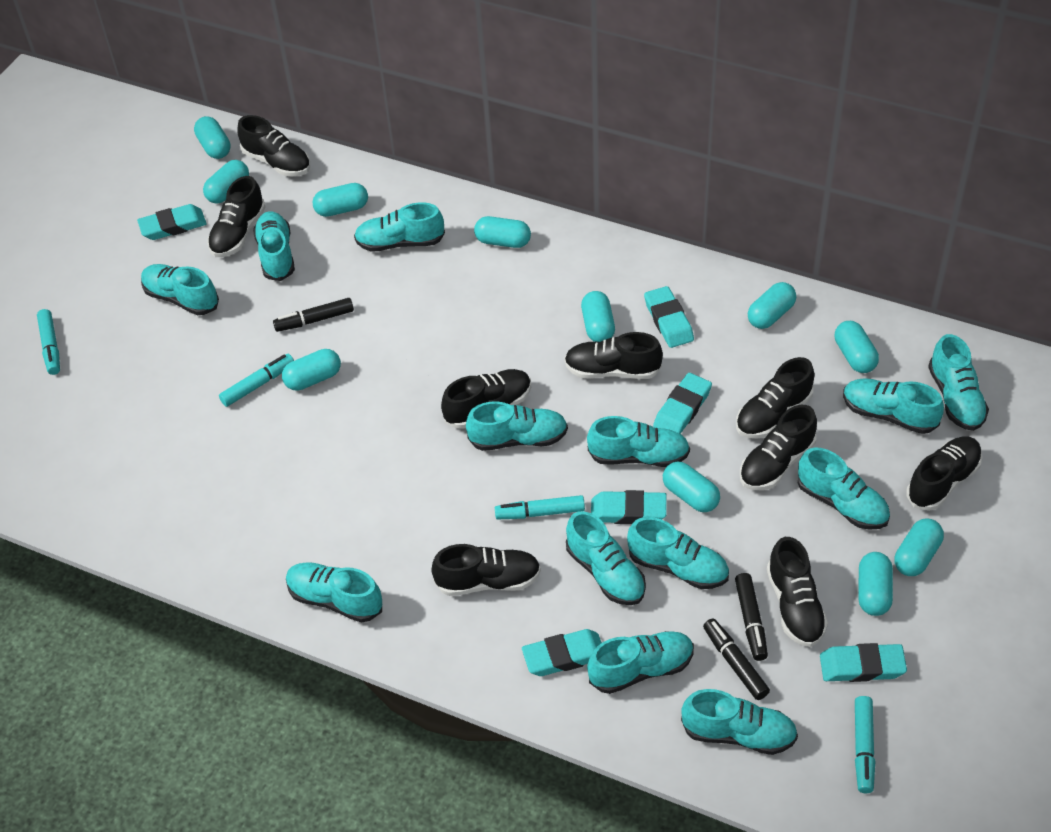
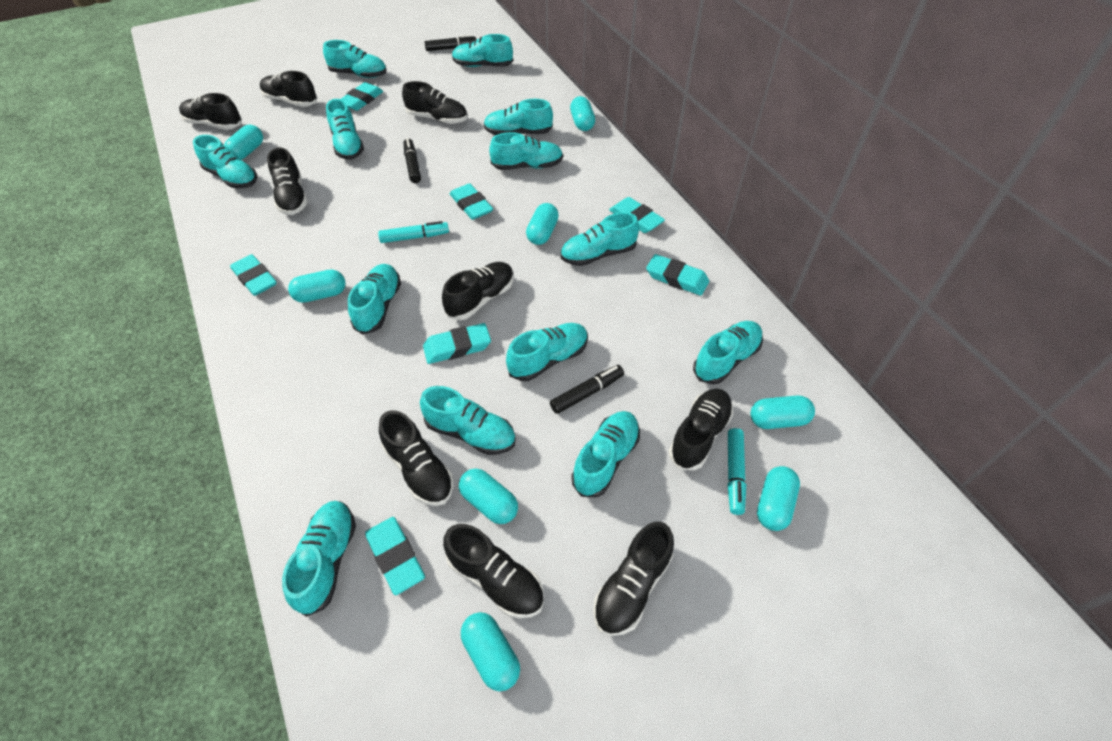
turquoise capsule: [194,116,231,159] [203,160,249,203] [282,349,341,391] [313,183,368,217] [474,216,531,248] [581,291,615,342] [663,462,720,512] [748,282,796,329] [835,321,879,373] [858,552,893,616] [895,519,944,576] = 11 -> [224,125,263,160] [288,270,346,303] [459,468,518,524] [461,612,520,692] [526,203,559,245] [570,96,595,131] [750,395,815,429] [757,466,800,531] = 8
turquoise eraser: [137,204,207,240] [522,629,602,676] [591,490,667,524] [644,286,694,348] [653,373,712,434] [820,643,907,682] = 6 -> [230,254,277,296] [341,82,383,111] [365,517,425,595] [423,323,491,364] [450,183,493,220] [609,197,665,233] [646,254,709,296] = 7
turquoise marker: [37,309,60,375] [219,354,294,407] [495,495,585,519] [855,696,875,793] = 4 -> [378,221,449,243] [727,428,746,515] = 2

